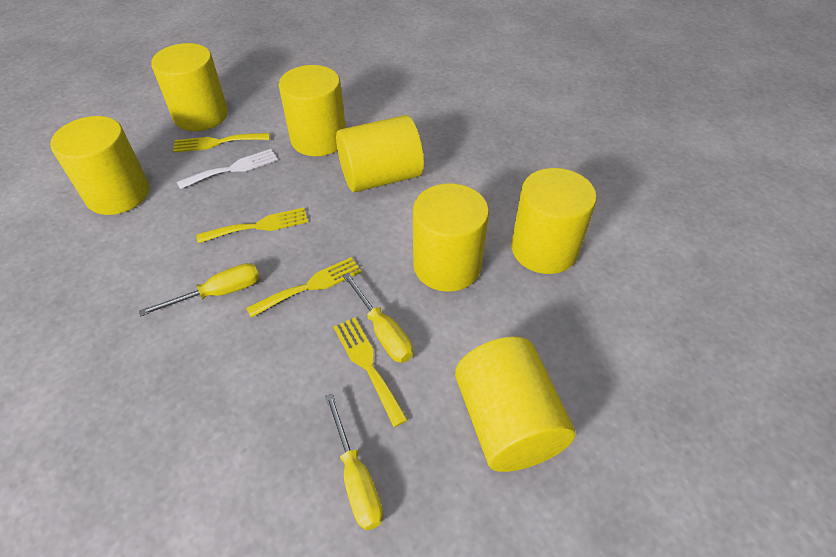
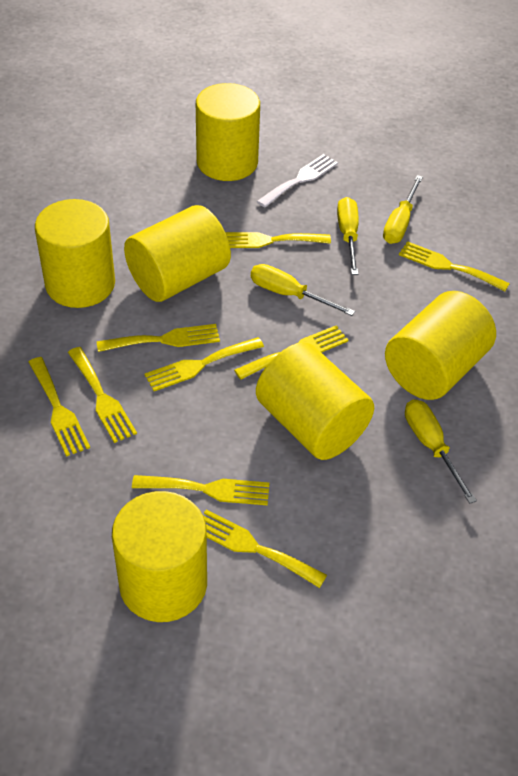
yellow cylinder: [51,116,149,215] [151,43,228,131] [279,65,346,156] [336,115,424,192] [413,183,489,292] [455,337,575,472] [511,168,597,274] = 7 -> [35,199,115,308] [112,491,207,622] [124,205,231,302] [196,83,260,181] [256,342,374,460] [385,291,496,400] = 6
yellow fork: [173,133,270,153] [197,207,308,243] [246,257,362,318] [333,317,408,427] = 4 -> [29,357,90,457] [68,347,137,443] [97,324,220,352] [132,475,269,505] [144,337,264,391] [203,509,327,588] [225,232,331,248] [234,325,348,380] [399,241,510,291] = 9
yellow screwdriver: [139,263,260,317] [325,393,383,530] [343,273,413,363] = 3 -> [251,264,355,316] [337,197,359,275] [383,175,423,244] [405,399,477,504] = 4

